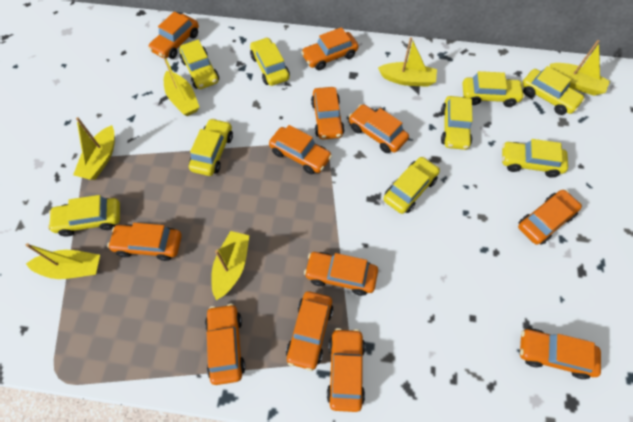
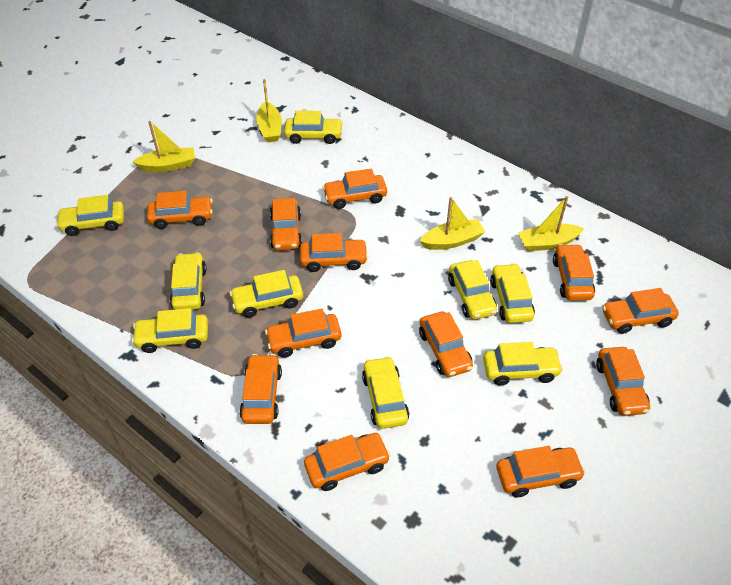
yellow boat: [26,243,100,279] [73,117,115,180] [163,55,199,116] [211,231,250,300] [378,37,437,87] [550,40,610,96] = 6 -> [132,121,195,172] [256,79,282,142] [420,197,485,250] [518,196,584,251] = 4

